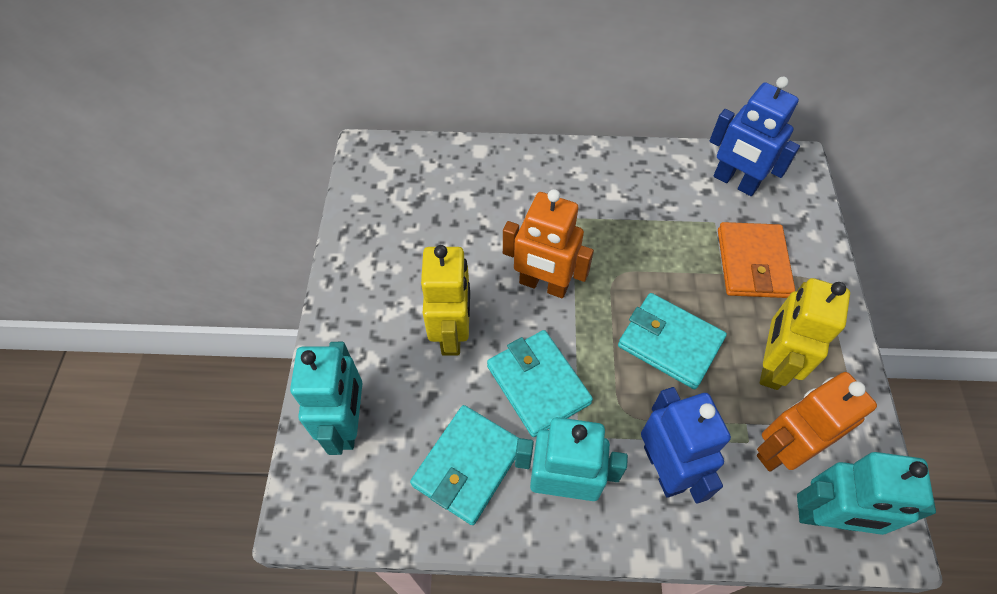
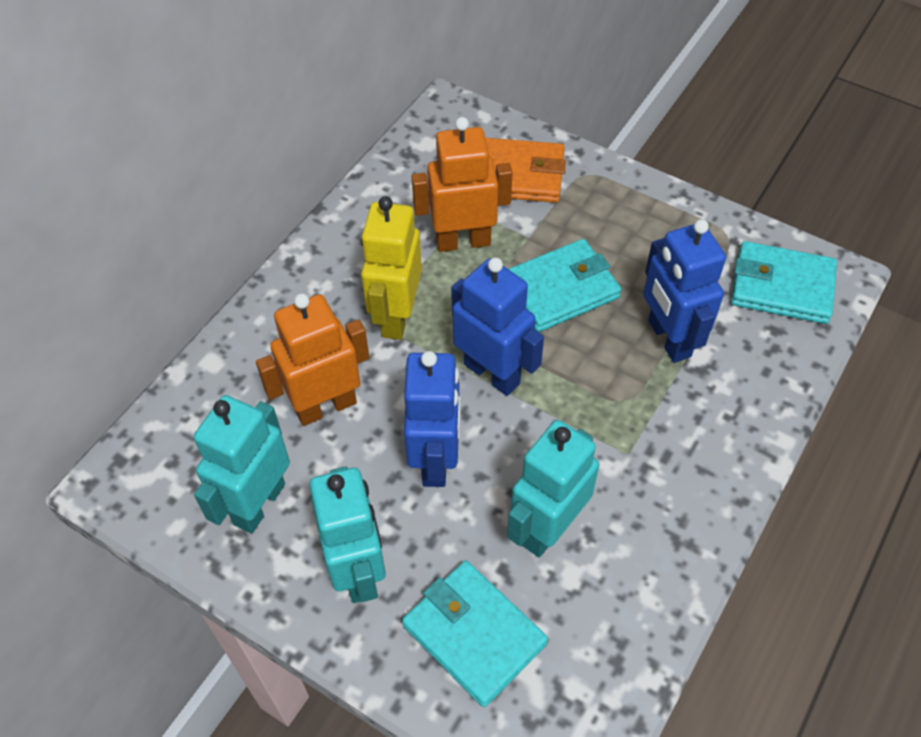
blue robot: [641,387,731,504] [709,77,800,196] = 2 -> [404,351,461,487] [451,257,544,396] [643,219,726,363] = 3
yellow robot: [421,245,470,356] [760,278,850,390] = 2 -> [361,196,422,340] = 1

